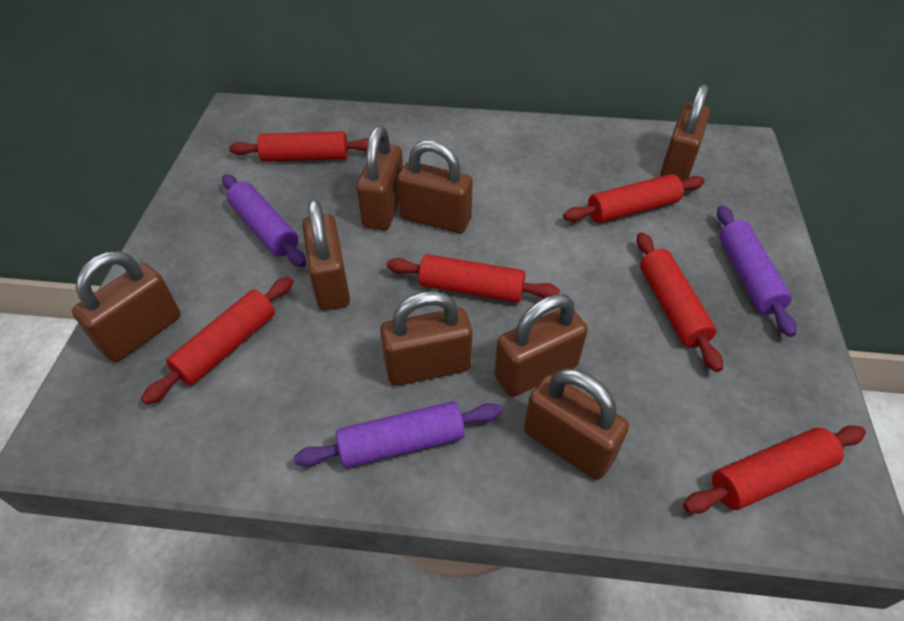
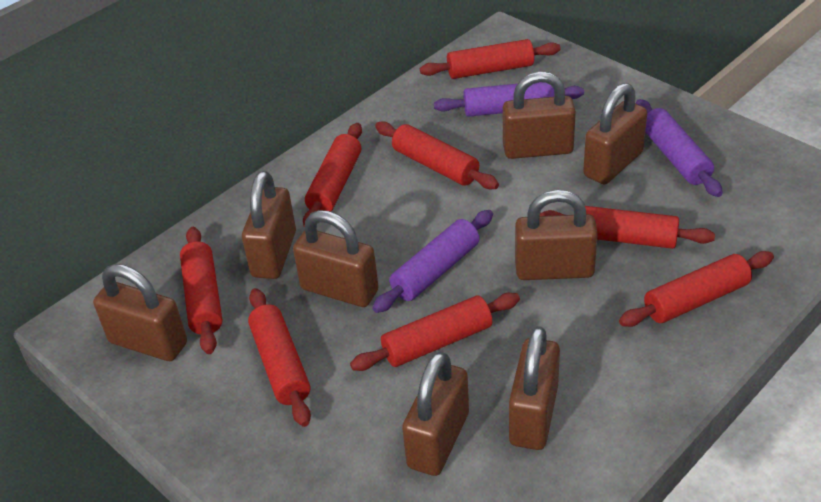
red rolling pin: [141,277,293,405] [229,131,369,162] [387,254,560,303] [563,174,705,223] [637,232,723,372] [683,425,866,513] = 6 -> [180,227,223,354] [248,288,311,427] [303,123,362,228] [350,293,520,371] [375,121,499,189] [420,39,561,79] [539,206,715,249] [619,251,774,327] = 8

